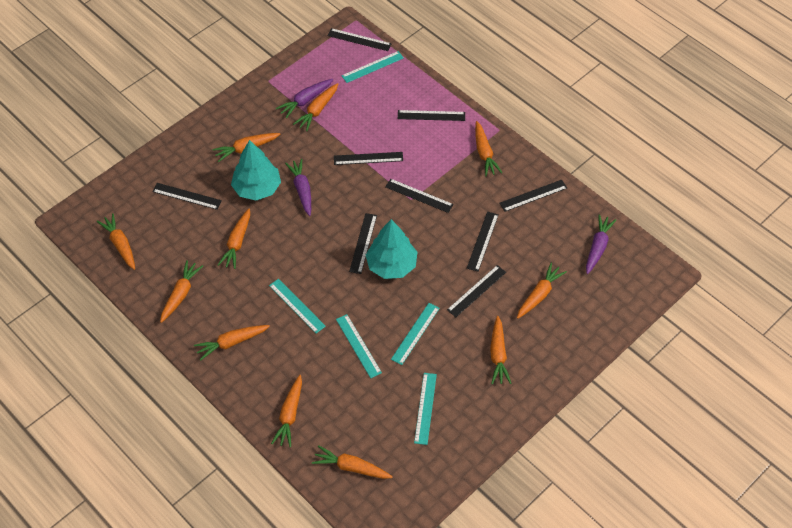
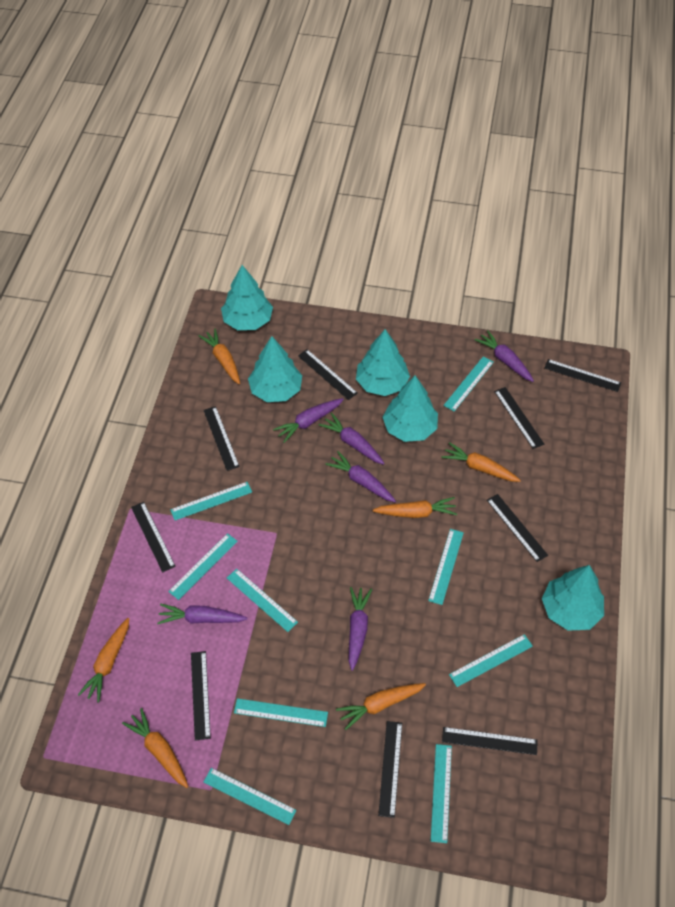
orange carrot: [97,213,135,270] [160,260,203,323] [194,325,270,361] [212,133,280,162] [218,209,250,269] [271,375,302,447] [293,83,338,131] [312,445,393,479] [475,121,503,176] [490,316,511,384] [517,262,567,319] = 11 -> [78,618,129,702] [122,708,188,788] [199,329,240,384] [336,683,426,730] [373,497,457,518] [442,442,521,482] = 6
purple carrot: [276,79,333,118] [285,159,311,216] [586,214,616,274] = 3 -> [157,604,248,624] [273,398,344,443] [319,413,384,465] [325,451,396,502] [348,587,372,671] [475,330,534,382] = 6
turquoise ruler: [269,279,326,333] [336,314,382,378] [342,51,404,83] [391,303,440,365] [414,373,437,445] = 5 -> [168,533,238,600] [170,482,252,520] [204,768,297,825] [227,569,298,632] [234,698,328,727] [428,529,464,605] [431,744,452,843] [443,356,494,412] [449,634,533,687] = 9
turquoise tree: [231,140,281,200] [366,219,418,279] = 2 -> [221,265,273,330] [248,336,302,402] [356,329,410,396] [383,375,438,442] [542,565,604,631] = 5

